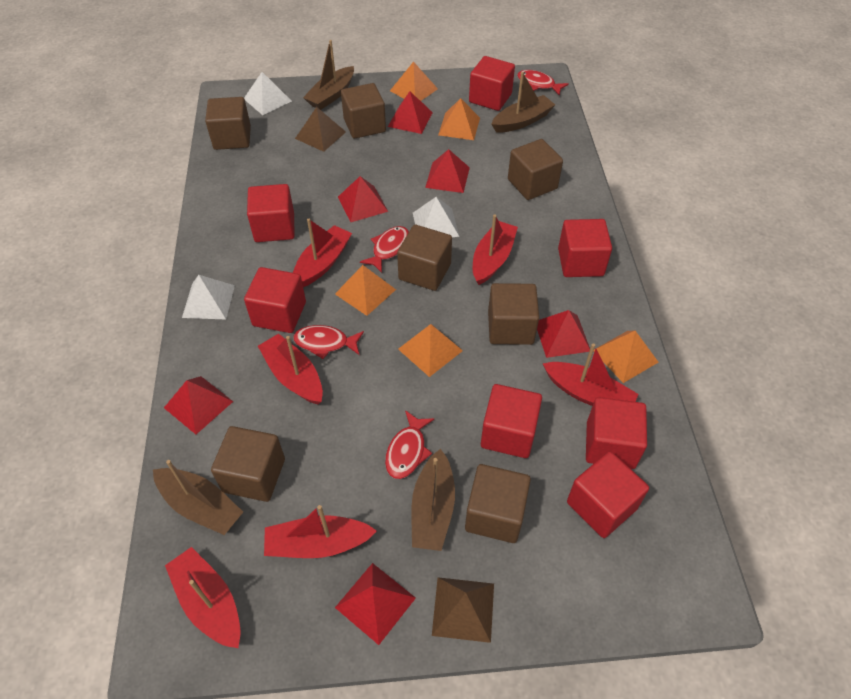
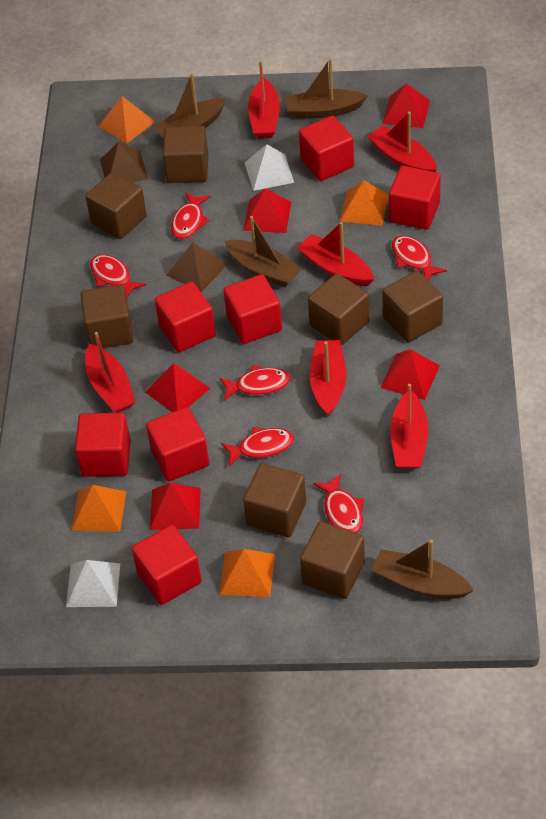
orange pyramid: [335,265,396,316] [390,61,438,101] [398,324,463,377] [438,98,480,140] [593,331,658,383] = 5 -> [72,485,127,532] [98,96,155,144] [220,549,275,597] [340,180,389,226] = 4
red fish: [293,325,364,359] [360,226,409,273] [385,410,434,479] [517,70,569,96] = 4 -> [90,254,146,297] [171,192,210,239] [220,365,290,401] [221,427,294,466] [313,474,364,533] [392,235,447,280] = 6
red pyramid: [164,376,233,434] [335,563,416,645] [338,176,388,222] [388,91,433,134] [425,149,470,193] [537,310,590,358] = 6 -> [145,363,211,412] [150,483,201,530] [243,188,291,233] [380,349,440,400] [382,83,430,128] = 5
white pyramid: [182,275,235,319] [244,72,292,115] [413,197,459,237] = 3 -> [66,560,120,607] [244,144,294,191] = 2

